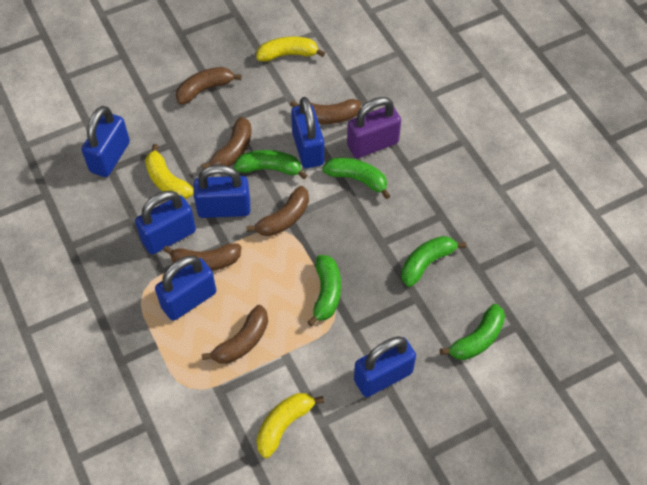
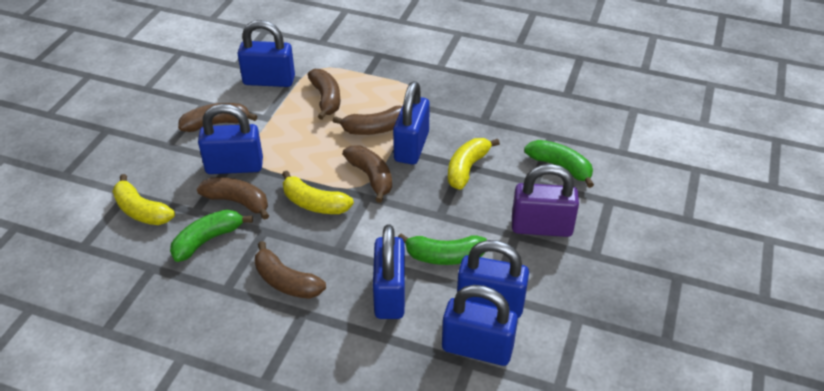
green banana: [234,150,308,179] [307,255,341,326] [322,158,390,199] [401,236,466,287] [440,304,505,360] = 5 -> [170,210,253,262] [398,233,487,265] [524,140,594,188] = 3

